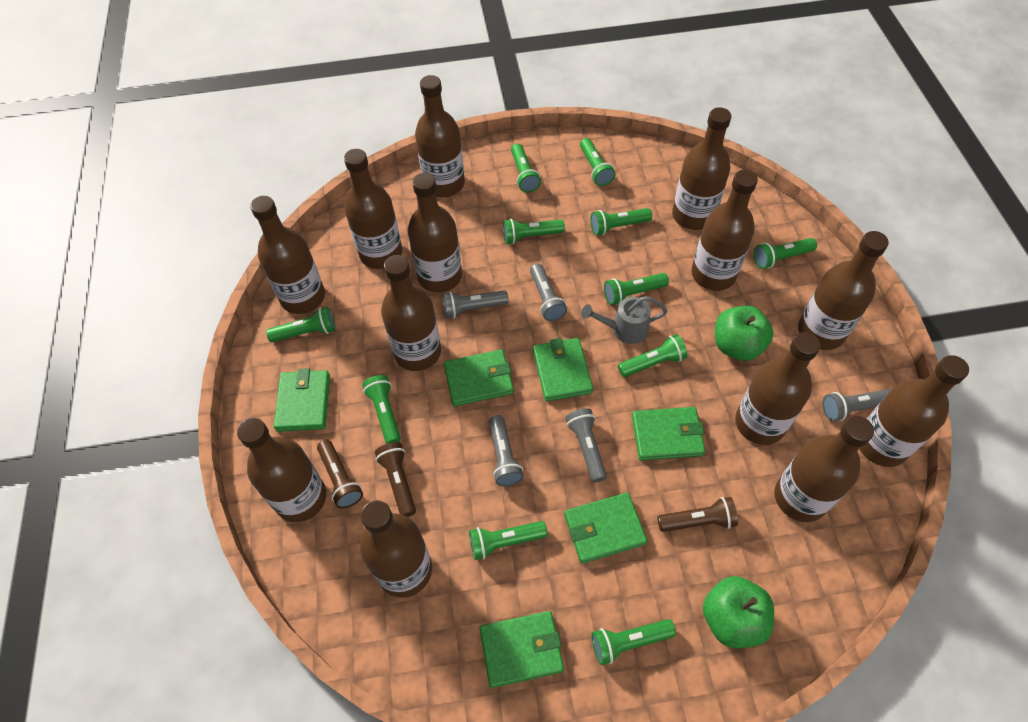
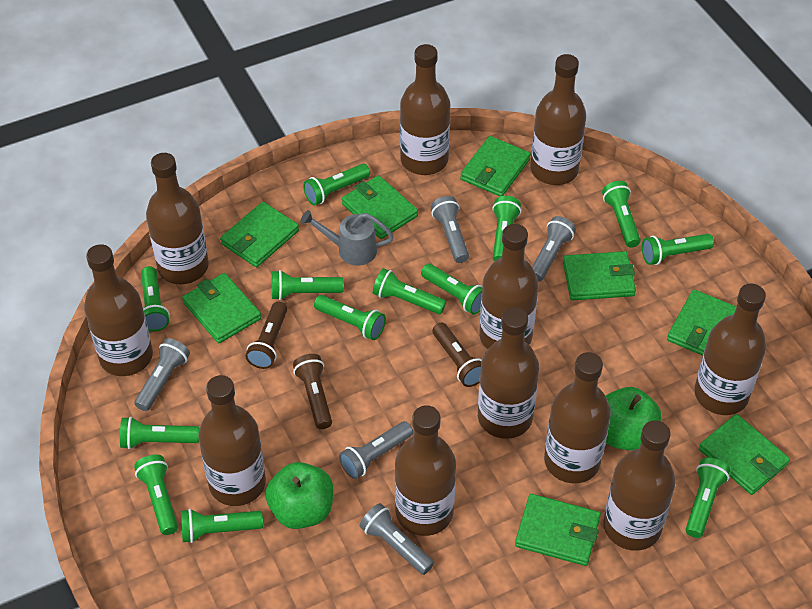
brown bottle: [237,418,326,522] [250,196,325,314] [344,149,402,269] [360,500,432,598] [381,255,441,371] [408,173,462,293] [415,75,465,197] [672,107,732,230] [691,170,758,291] [735,332,821,445] [774,416,874,522] [798,231,889,350] [859,355,969,467] = 13 -> [84,244,153,376] [146,153,209,284] [198,375,266,506] [395,405,456,536] [400,44,450,175] [478,307,539,439] [479,224,538,349] [531,54,586,185] [544,352,611,483] [603,420,676,551] [694,283,766,415] = 11
green flashlight: [266,307,335,342] [362,375,401,444] [469,521,547,560] [503,219,565,244] [511,143,541,193] [580,138,616,186] [590,208,652,235] [592,619,676,665] [604,273,669,305] [618,334,687,377] [754,238,817,269] = 11 -> [120,417,199,449] [134,455,178,535] [141,266,170,332] [181,509,263,543] [272,270,344,300] [303,164,370,206] [314,295,386,340] [373,268,446,314] [421,264,482,315] [492,196,521,261] [602,181,641,248] [642,234,714,265] [686,458,730,538] = 13
green wallet: [274,368,330,432] [444,350,514,406] [480,611,564,688] [533,338,593,402] [564,492,647,564] [632,407,705,460] = 6 -> [182,273,261,343] [220,202,299,267] [342,175,418,239] [460,136,531,196] [515,494,601,566] [563,251,636,300] [667,289,737,356] [699,414,790,495] = 8

